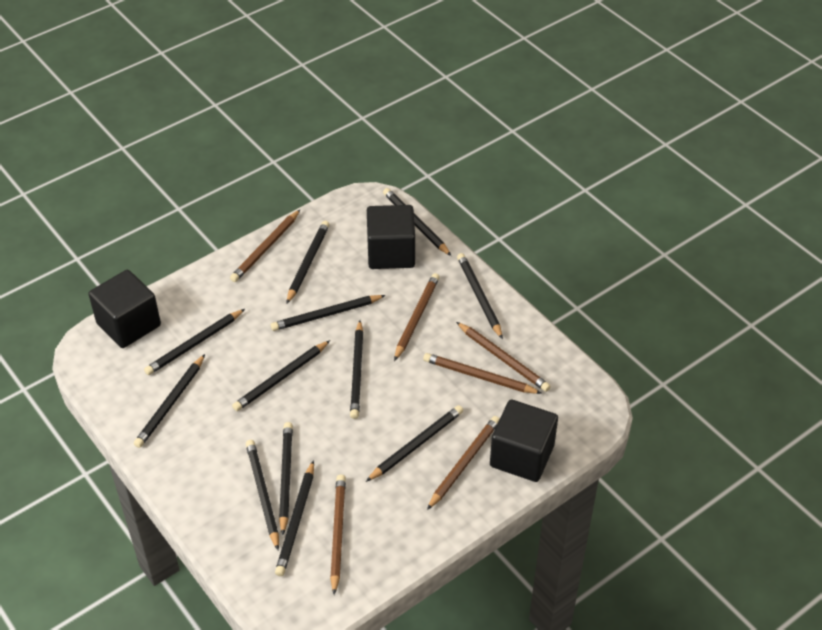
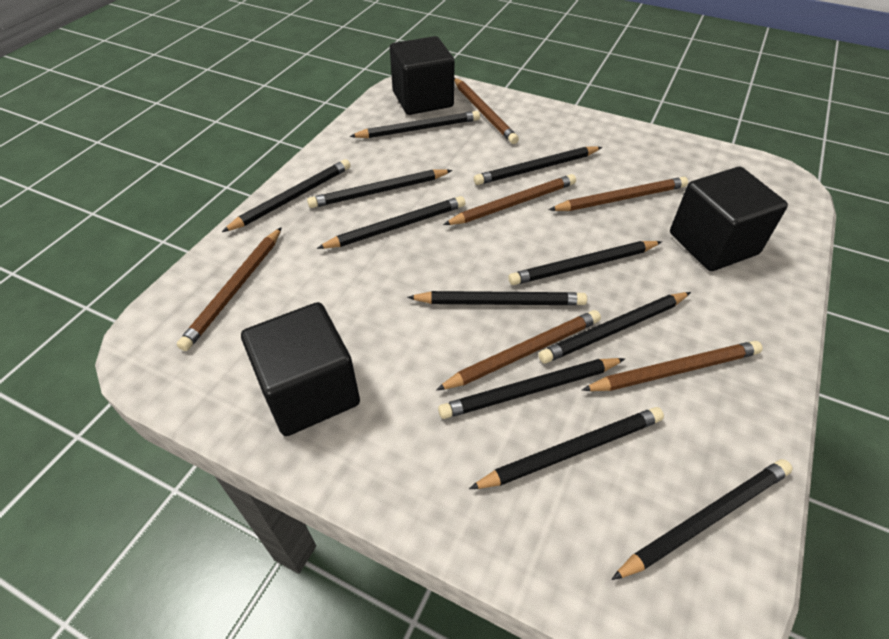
black pencil: [134,354,205,448] [144,309,245,375] [232,340,330,411] [246,440,279,550] [271,295,386,331] [275,460,314,576] [279,422,293,535] [287,221,330,304] [350,320,364,419] [366,405,463,482] [383,188,451,256] [457,253,503,340] = 12 -> [222,159,351,232] [307,169,452,208] [317,196,465,249] [349,111,480,138] [407,291,587,305] [438,358,625,419] [469,407,664,489] [474,147,602,185] [509,241,662,285] [538,292,691,363] [611,459,793,580] = 11

